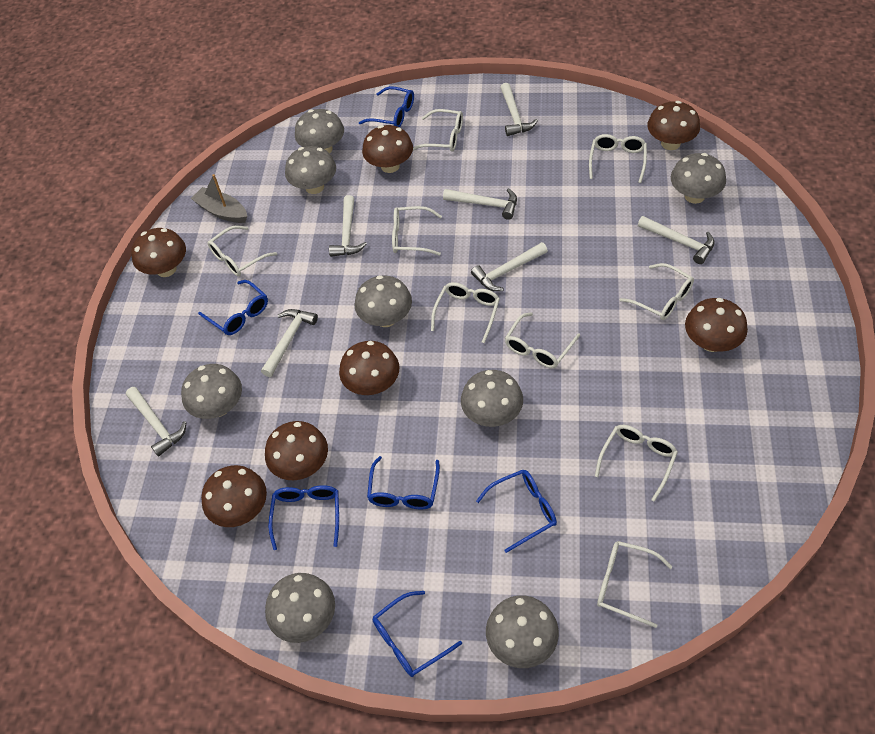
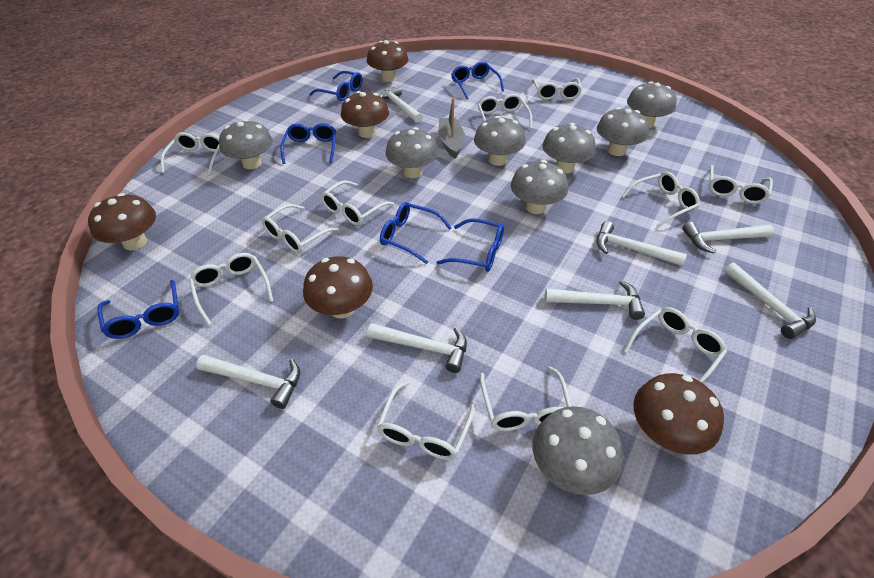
brown mushroom: [131,228,186,277] [201,465,267,527] [265,421,328,480] [339,341,399,395] [362,125,413,173] [647,101,700,150] [685,298,748,352] = 7 -> [88,193,156,250] [303,256,373,319] [341,91,389,138] [367,40,409,82] [633,373,724,455] = 5
white glasses: [208,225,277,276] [392,206,442,256] [413,109,463,152] [431,282,500,343] [505,312,580,368] [589,134,647,183] [595,425,678,502] [597,541,672,628] [620,263,694,320] = 9 -> [161,132,220,175] [189,253,273,326] [262,204,340,253] [321,180,394,226] [377,381,475,460] [478,94,532,129] [480,366,572,431] [532,78,582,100] [621,171,700,228] [624,307,727,383] [709,165,773,204] = 11

